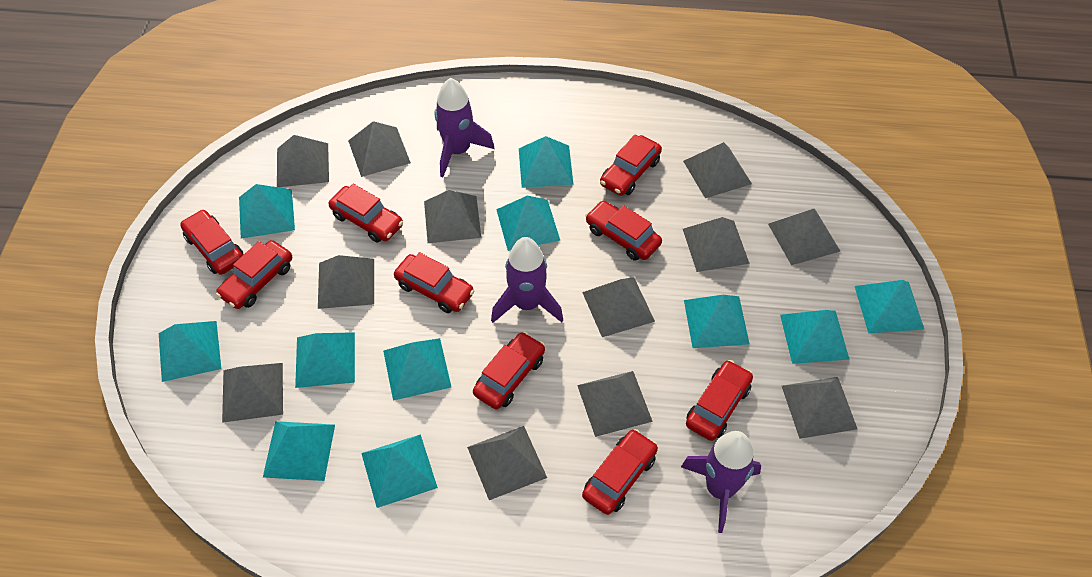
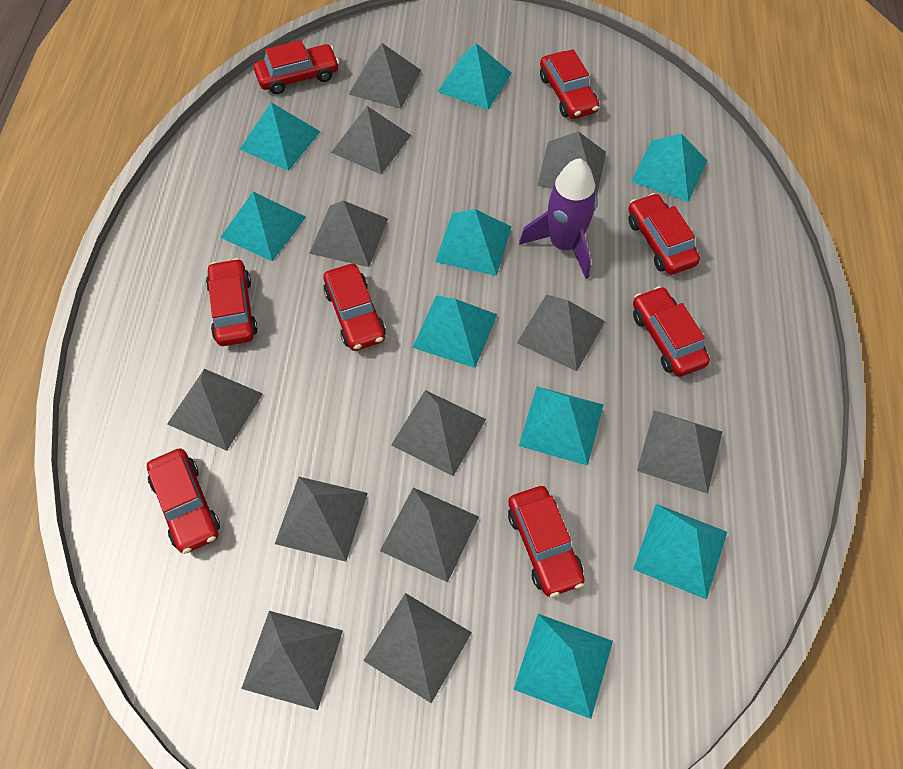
purple rocket: [435,78,495,177] [491,237,563,323] [681,431,761,533] = 3 -> [519,158,597,279] = 1
red car: [180,209,244,275] [216,240,292,309] [329,184,403,243] [394,252,474,313] [473,332,545,409] [582,429,658,515] [585,201,662,261] [600,134,662,196] [686,360,753,441] = 9 -> [147,449,220,554] [206,258,258,346] [254,40,339,94] [323,264,386,351] [508,486,585,597] [540,49,599,119] [628,193,700,274] [633,286,710,377] = 8
turquoise pyramid: [159,321,221,382] [239,184,295,238] [263,421,335,481] [295,332,355,388] [361,434,438,508] [383,338,451,401] [496,196,560,251] [519,136,574,188] [684,295,750,348] [780,310,850,364] [855,280,924,333] = 11 -> [220,192,306,261] [240,102,321,171] [412,295,497,368] [435,209,511,276] [437,43,511,110] [513,614,613,719] [519,387,603,466] [631,134,707,202] [633,504,727,600] = 9

